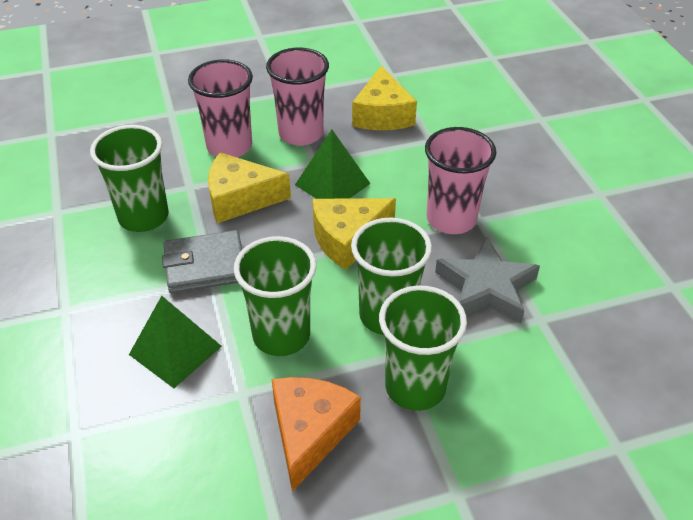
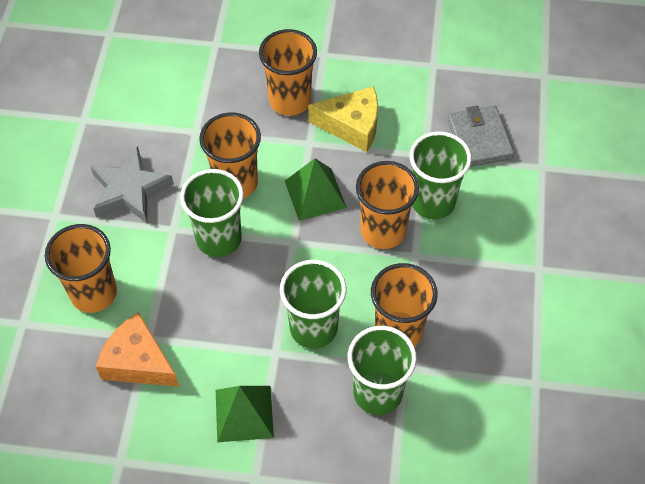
orange cup: none = 0 -> [45,224,117,313] [199,112,261,199] [259,29,317,116] [356,161,419,249] [371,263,438,347] = 5
pink cup: [188,59,253,158] [266,47,329,146] [425,127,496,234] = 3 -> none = 0
yellow cheese: [208,152,291,223] [313,198,396,270] [352,66,417,130] = 3 -> [308,86,378,152] = 1

